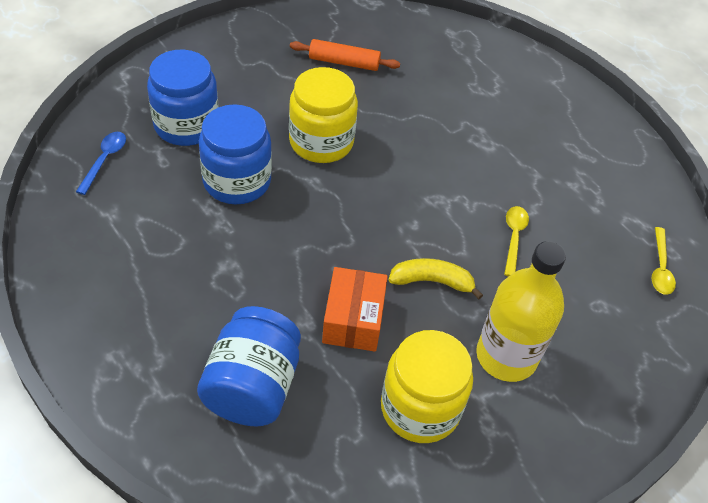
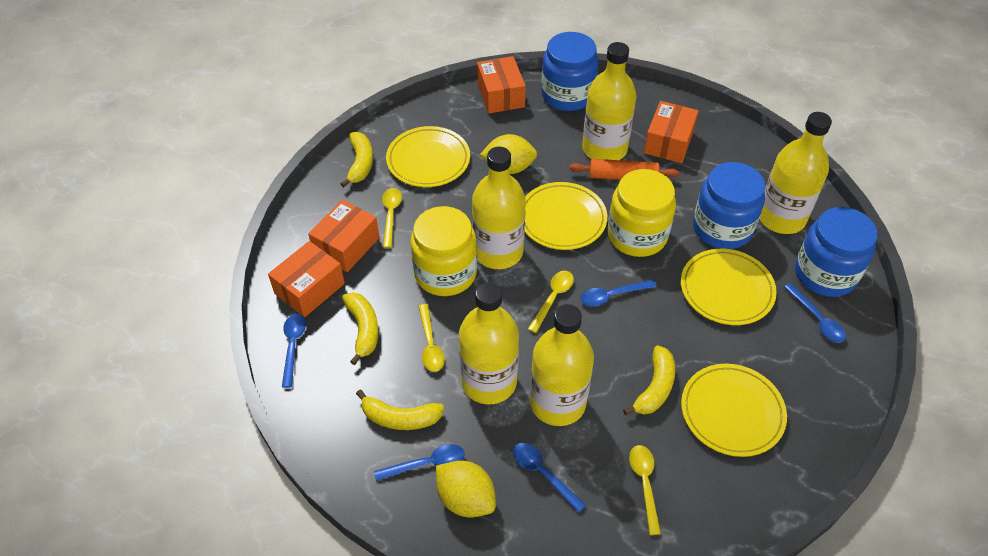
blue spoon: [76,132,126,195] = 1 -> [282,314,306,388] [374,444,465,481] [513,443,586,513] [580,280,657,306] [784,283,846,343] = 5
orange box: [322,267,388,351] = 1 -> [268,241,345,317] [308,200,380,272] [477,56,526,113] [644,101,699,163] = 4
yellow banana: [389,258,483,299] = 1 -> [340,132,373,188] [342,292,379,365] [356,390,444,430] [623,345,675,415] = 4
yellow bottle: [476,241,566,382] = 1 -> [459,282,519,404] [472,147,526,269] [530,304,594,426] [582,42,637,160] [759,112,832,234] = 5
yellow lemon: none = 0 -> [436,461,496,517] [480,134,537,174] = 2
yellow plate: none = 0 -> [386,126,470,187] [525,182,607,250] [681,249,777,325] [681,364,787,457] = 4
yellow spoon: [504,206,529,277] [651,227,676,295] = 2 -> [382,188,402,248] [418,304,445,372] [528,271,574,333] [629,445,661,535] = 4

